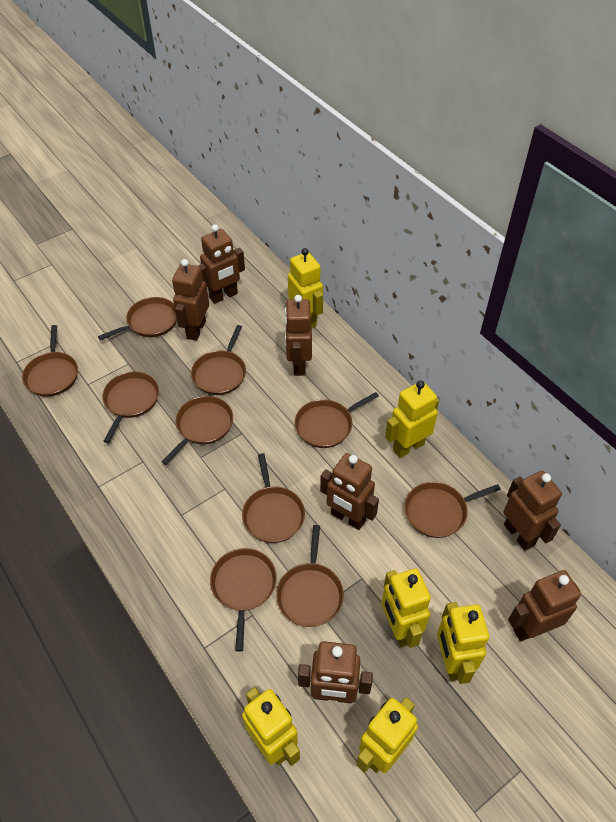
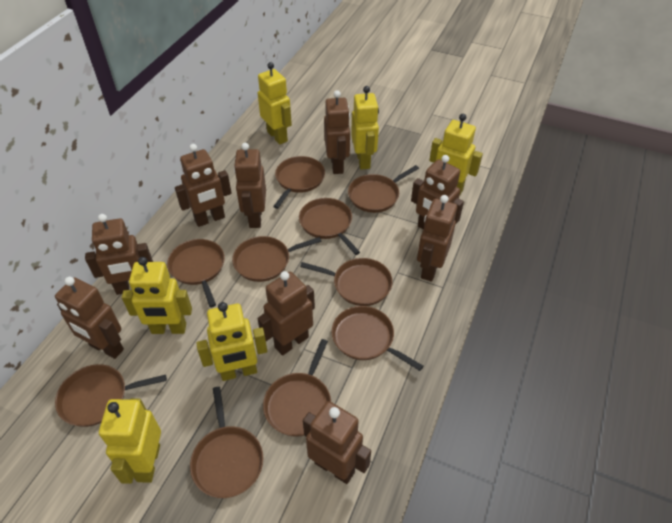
brown robot: [172,259,209,341] [198,224,245,304] [285,295,312,376] [298,641,373,703] [320,453,379,530] [503,471,562,551] [508,570,581,642] = 7 -> [55,277,124,359] [85,214,153,295] [175,144,232,227] [234,143,266,228] [258,271,315,356] [303,401,371,484] [324,90,350,174] [411,155,464,230] [417,195,457,282] = 9

